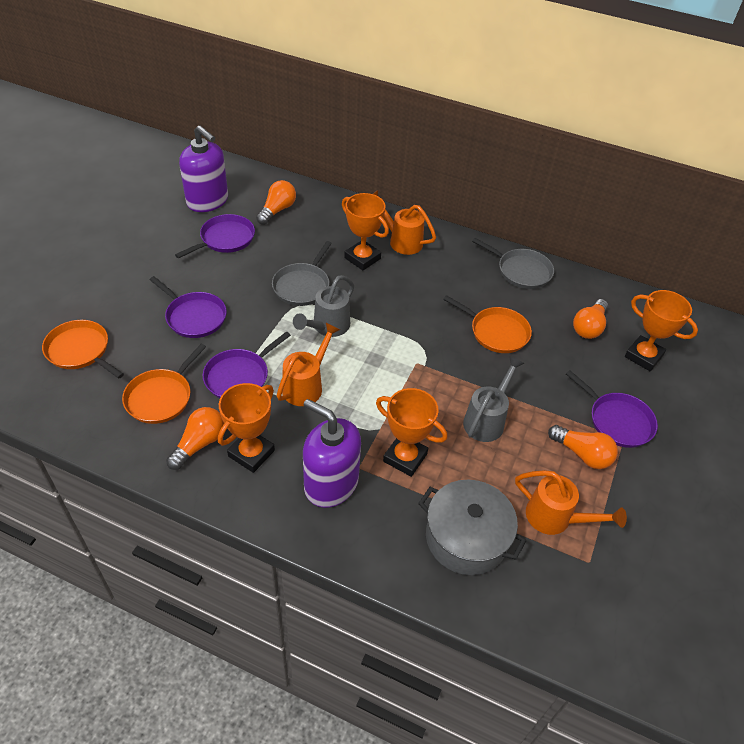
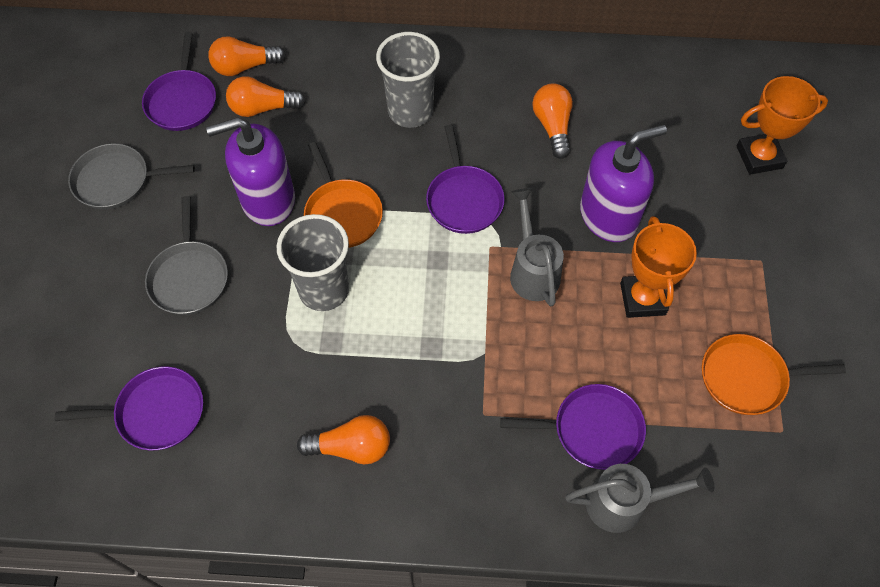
grey cup: none = 0 -> [277,214,349,311] [376,32,440,128] = 2
grey pot: [418,480,526,575] = 1 -> none = 0
orange pan: [42,320,124,379] [122,344,206,424] [443,295,532,353] = 3 -> [304,142,383,248] [702,334,846,415] = 2
orange trophy: [218,383,275,473] [342,193,389,271] [376,388,447,477] [625,290,698,371] = 4 -> [620,216,697,318] [737,76,828,175] = 2
orange watering can: [276,323,340,406] [373,190,436,255] [515,470,627,535] = 3 -> none = 0

